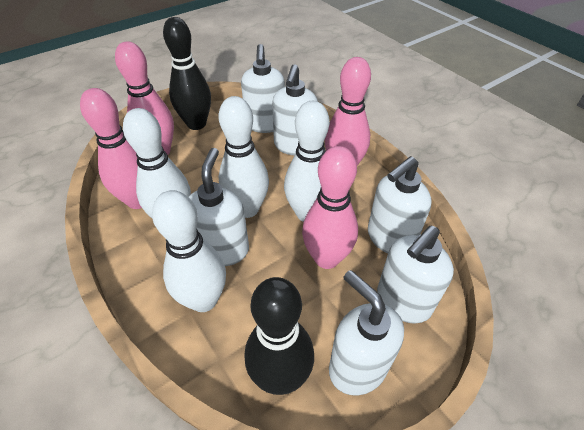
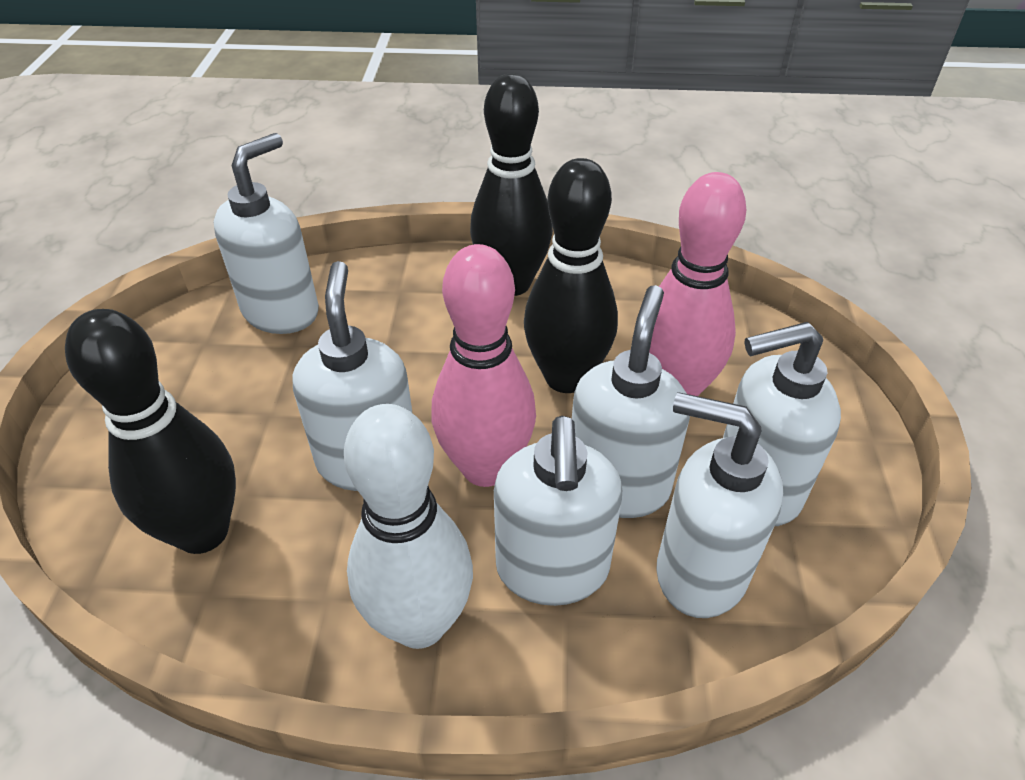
black bowling pin: [163,17,211,130] [245,277,314,395] = 2 -> [65,309,236,554] [470,74,553,296] [524,158,618,393] = 3
pink bowling pin: [80,88,142,209] [115,41,174,155] [302,146,358,269] [324,57,371,165] = 4 -> [432,244,536,487] [649,172,746,396] = 2
white bowling pin: [123,108,191,218] [152,190,226,312] [219,96,269,218] [284,101,330,222] = 4 -> [344,404,473,649] = 1

